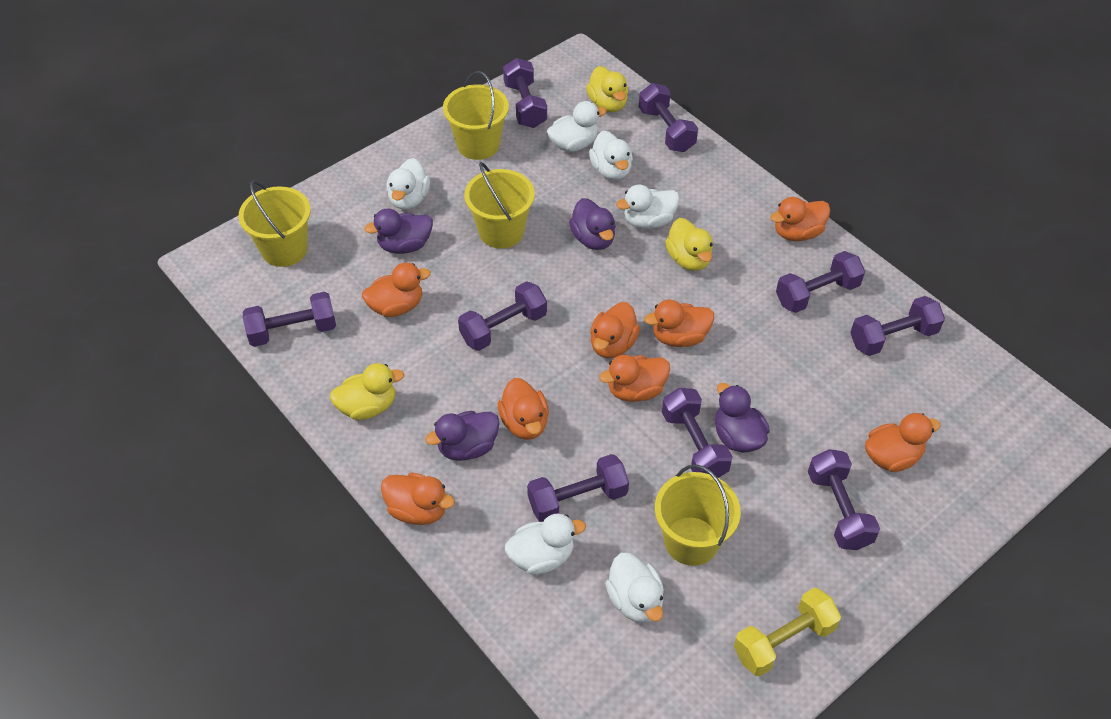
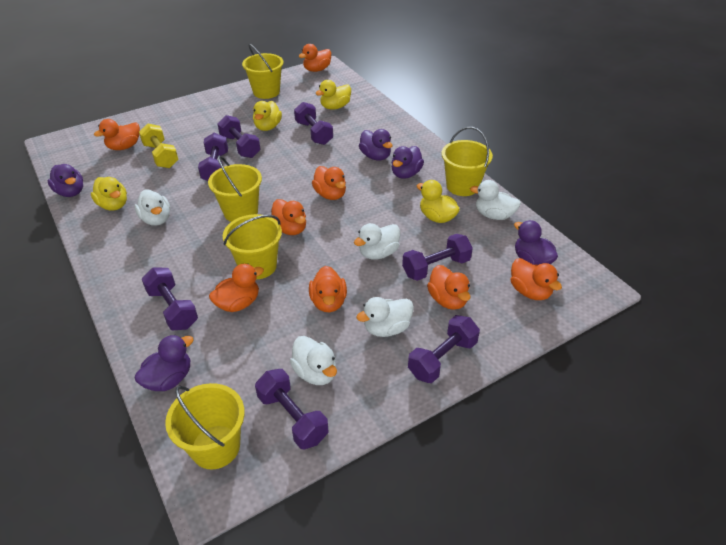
purple duck: [364,208,433,254] [425,411,500,461] [569,198,616,250] [715,383,770,452] = 4 -> [47,164,83,197] [134,335,194,391] [359,129,393,160] [391,146,424,179] [514,220,558,265] = 5
purple dumbbell: [243,292,336,347] [458,281,547,351] [503,58,547,128] [527,454,629,522] [639,83,698,152] [662,388,733,478] [776,251,865,313] [808,449,880,550] [850,296,945,356] = 9 -> [142,268,198,330] [198,133,228,181] [218,115,261,158] [255,369,328,449] [294,102,333,145] [402,234,473,281] [408,315,480,383] = 7
white duck: [386,158,430,210] [505,514,586,575] [547,101,607,152] [589,131,633,180] [605,553,664,623] [616,185,680,229] = 6 -> [135,189,170,226] [290,336,337,385] [354,223,400,260] [356,297,414,337] [470,180,521,220] = 5
yellow bucket: [239,180,311,267] [443,71,509,160] [465,162,535,248] [655,464,741,566] = 4 -> [165,383,245,469] [208,156,262,222] [223,214,282,279] [242,44,283,99] [441,127,493,196] = 5
yellow duck: [330,363,404,420] [586,66,628,112] [665,218,713,271] = 3 -> [91,177,127,211] [253,101,282,131] [315,80,351,110] [417,180,460,223] = 4

